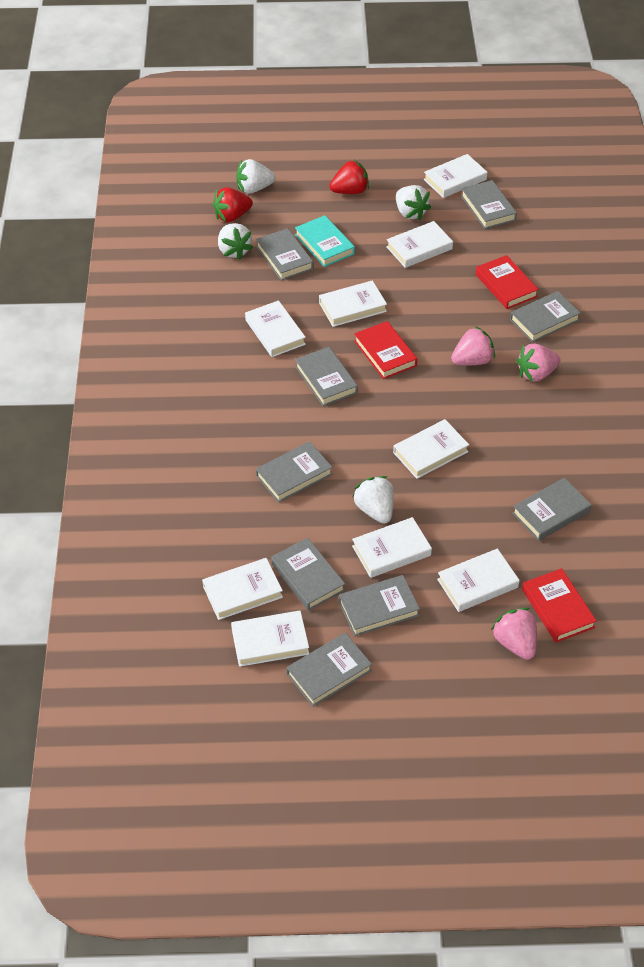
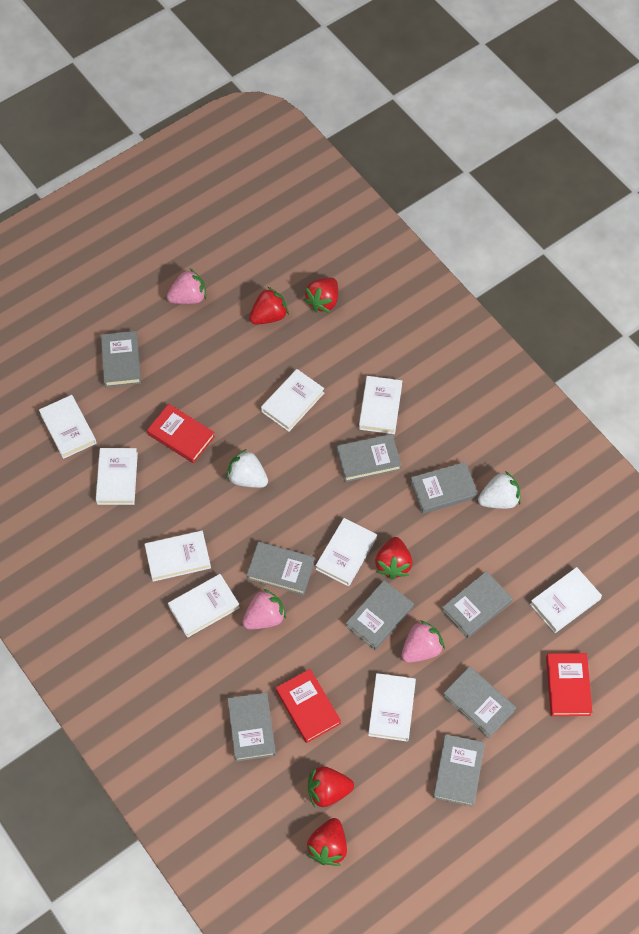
red strawberry: [213,187,253,222] [329,160,369,194] = 2 -> [249,287,289,325] [304,278,338,313] [307,818,347,866] [308,766,354,807] [375,537,412,579] = 5
turquoise book: [295,215,355,267] = 1 -> none = 0
white strawberry: [218,223,253,260] [236,159,275,194] [352,476,394,524] [396,185,431,220] = 4 -> [226,449,268,488] [478,471,521,509] = 2

